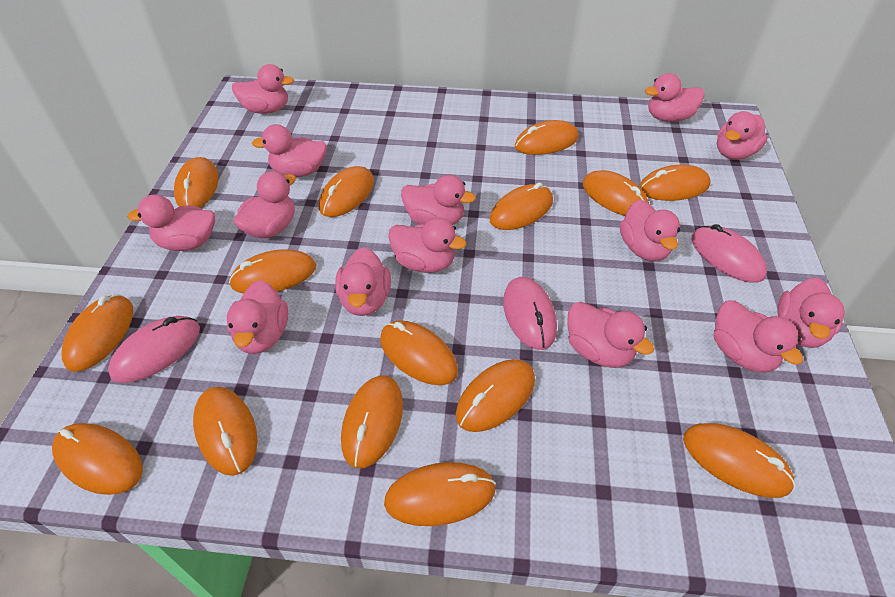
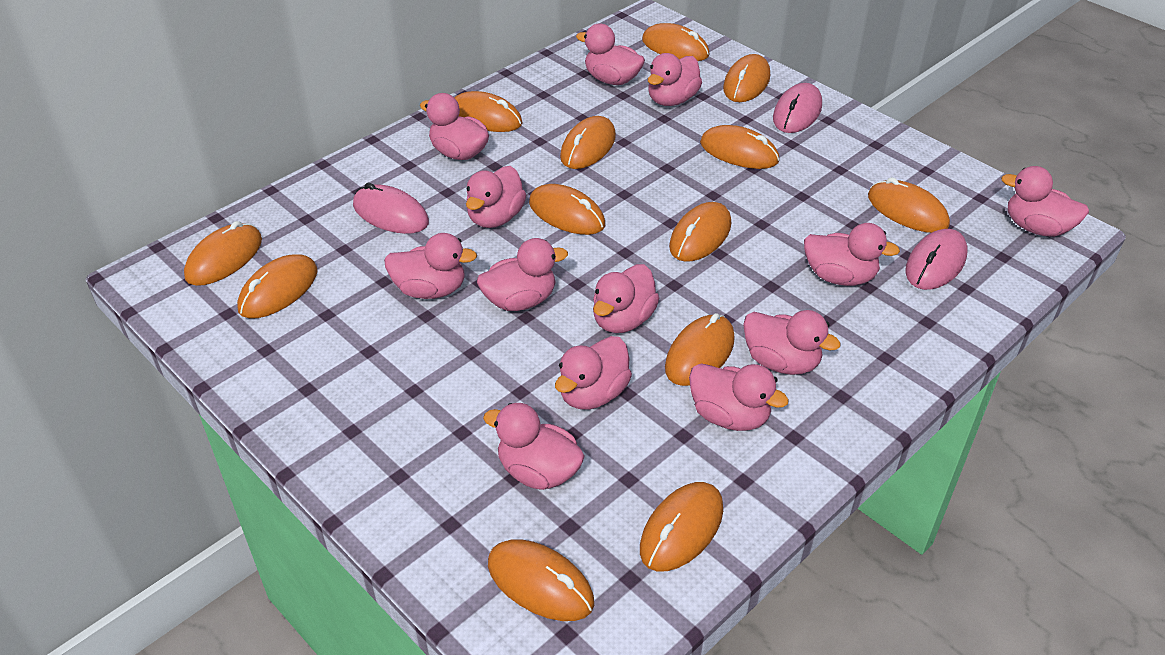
orange mouse: [52,423,143,495] [62,294,134,372] [174,157,219,208] [193,387,258,476] [229,249,316,294] [319,166,374,217] [341,375,403,468] [380,320,458,385] [384,462,496,526] [456,359,535,432] [490,182,553,230] [515,120,579,155] [583,170,649,216] [639,165,711,201] [683,423,795,498] = 15 -> [184,221,262,286] [237,254,318,319] [454,91,523,132] [488,539,594,621] [529,184,605,235] [560,116,616,169] [640,482,723,571] [642,23,710,61] [665,313,735,386] [669,202,731,262] [700,125,780,169] [723,54,770,102] [868,177,950,233] = 13
pink duck: [127,195,215,251] [227,280,288,354] [232,64,294,114] [233,171,296,238] [252,124,327,177] [335,247,391,316] [388,218,466,273] [401,175,476,225] [567,302,654,368] [620,199,680,261] [645,73,704,122] [714,300,803,373] [717,111,768,160] [778,278,845,348] = 14 -> [384,233,477,299] [420,93,489,160] [466,166,526,228] [477,238,568,311] [483,403,585,490] [555,336,632,410] [576,24,645,85] [593,264,659,333] [648,53,702,106] [689,363,789,431] [743,310,841,375] [804,223,900,286] [1001,166,1089,237] = 13

